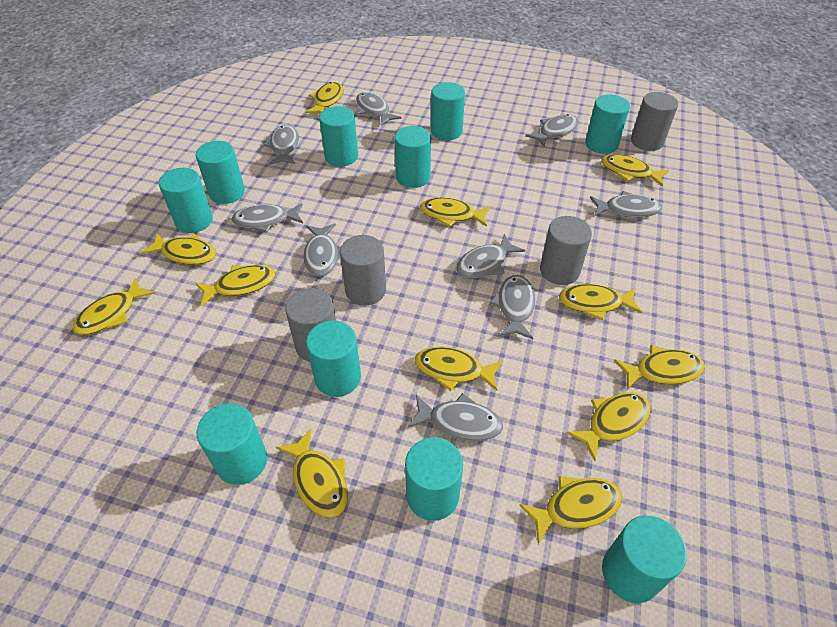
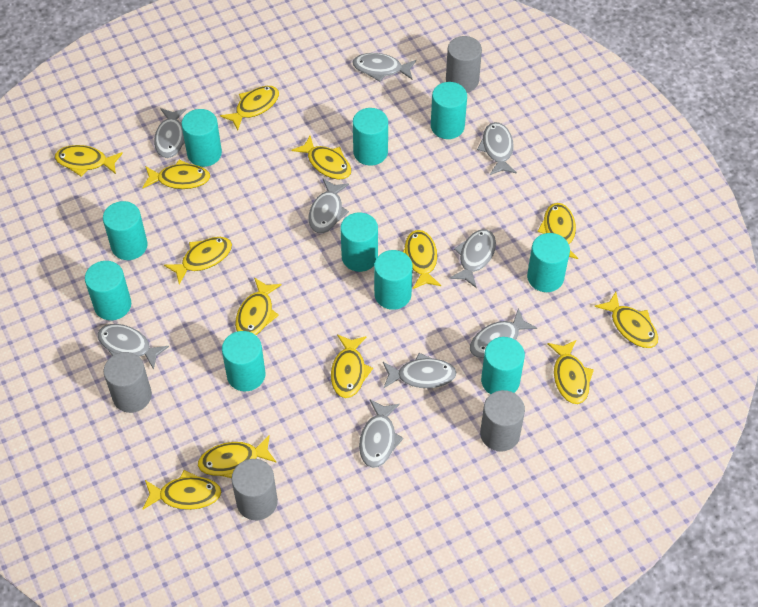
yellow fish: [73,278,155,335] [141,233,216,265] [195,265,275,307] [276,429,348,518] [305,82,344,114] [415,347,503,391] [420,198,491,227] [519,476,622,544] [559,284,642,321] [567,392,651,461] [601,154,669,187] [614,345,705,390] = 12 -> [55,145,123,176] [142,160,210,189] [143,470,221,510] [164,237,232,284] [198,435,276,478] [220,86,279,130] [235,277,282,335] [292,136,351,180] [331,334,373,398] [403,230,441,289] [537,203,578,259] [547,340,594,404] [594,292,658,348] = 13

